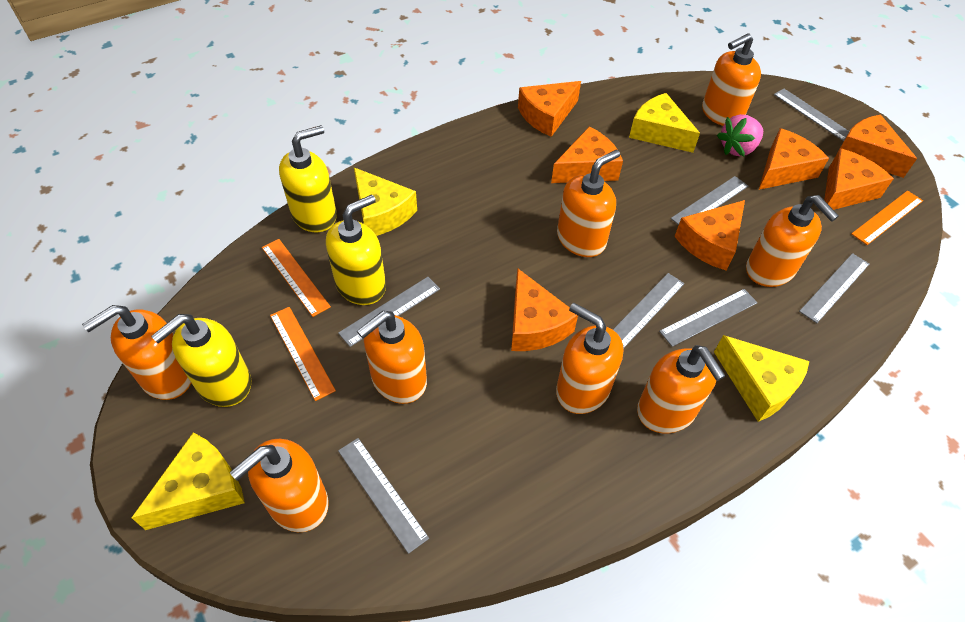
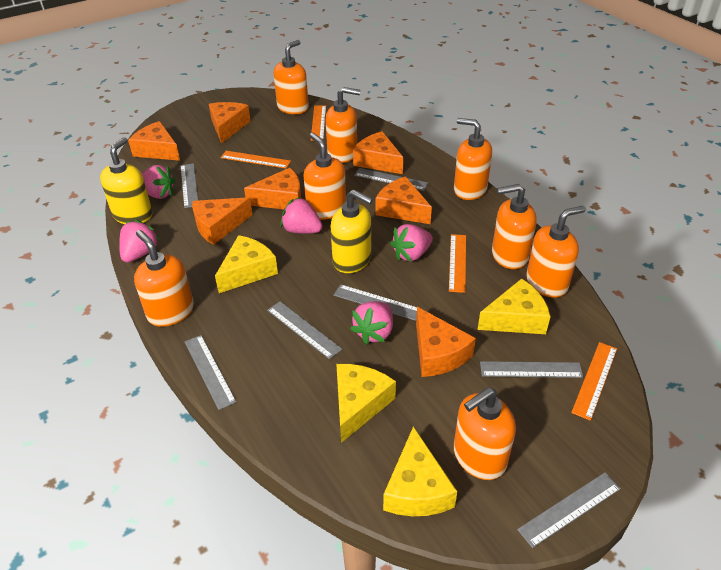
orange ruler: [262,239,331,317] [270,307,336,401] [852,191,923,245] = 3 -> [221,151,291,168] [311,105,326,141] [449,234,466,293] [571,342,617,421] = 4
pink strawberry: [717,114,763,156] = 1 -> [119,220,160,262] [142,165,176,199] [280,197,322,234] [350,301,393,345] [390,224,433,261] = 5
yellow soap dispenser: [151,314,251,407] [279,125,337,232] [326,194,386,305] = 3 -> [100,137,153,224] [330,190,373,273] = 2

